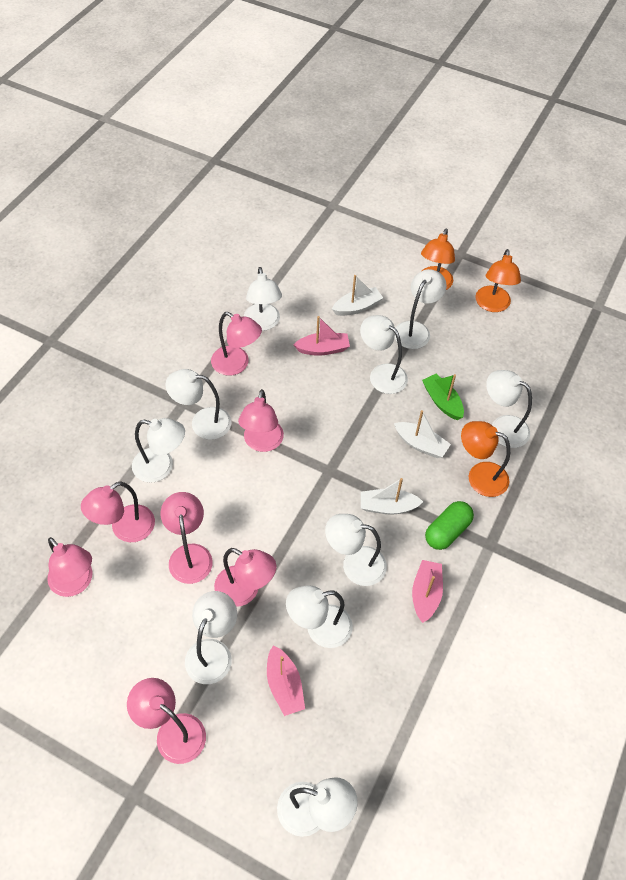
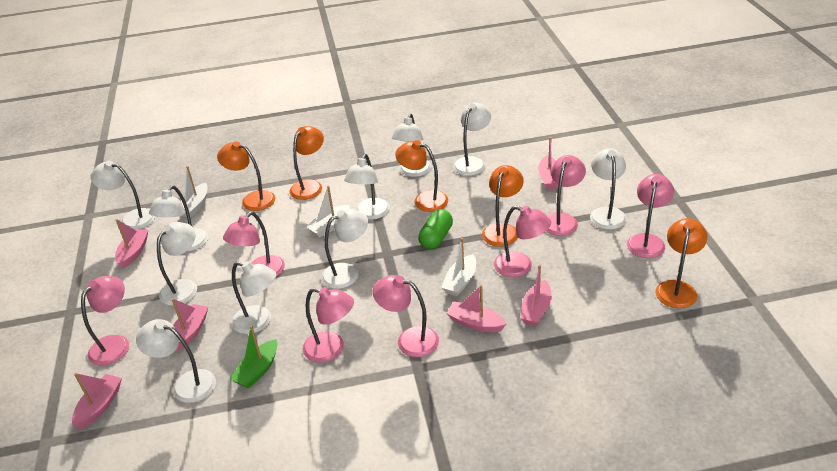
orange lamp: [421,229,455,290] [461,421,510,497] [475,249,521,312] = 3 -> [217,141,275,211] [290,126,324,200] [395,140,448,212] [482,165,524,247] [656,218,707,308] = 5
pink boat: [267,646,305,716] [294,316,350,356] [412,560,443,623] = 3 -> [72,373,122,429] [115,219,148,268] [172,298,208,352] [446,285,506,332] [520,265,552,326] [538,137,558,189] = 6

